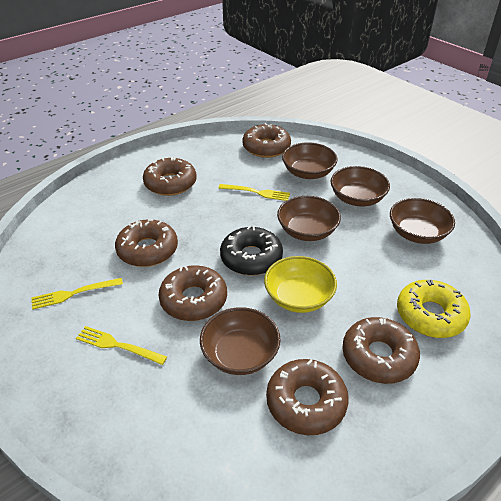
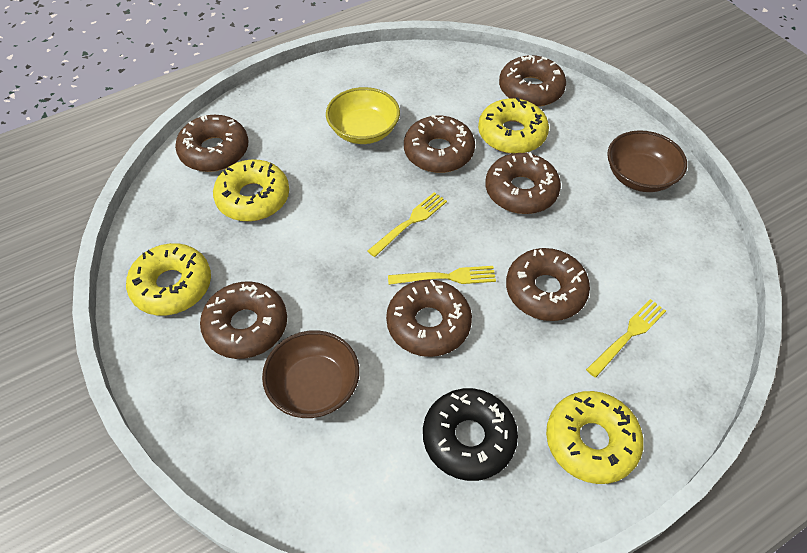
brown bowl: [200,307,281,375] [277,196,341,241] [282,143,338,179] [331,166,390,206] [390,198,455,244] = 5 -> [262,330,360,418] [607,130,687,192] = 2
brown donut: [115,219,178,267] [143,157,197,196] [159,265,227,321] [242,123,291,158] [266,359,349,435] [342,317,420,384] = 6 -> [175,115,248,172] [200,281,287,359] [386,279,472,357] [404,114,475,173] [486,152,561,214] [499,55,566,107] [506,248,590,321] = 7
yellow donut: [397,280,471,338] = 1 -> [126,243,211,316] [213,160,289,221] [478,97,549,154] [546,391,644,484] = 4

